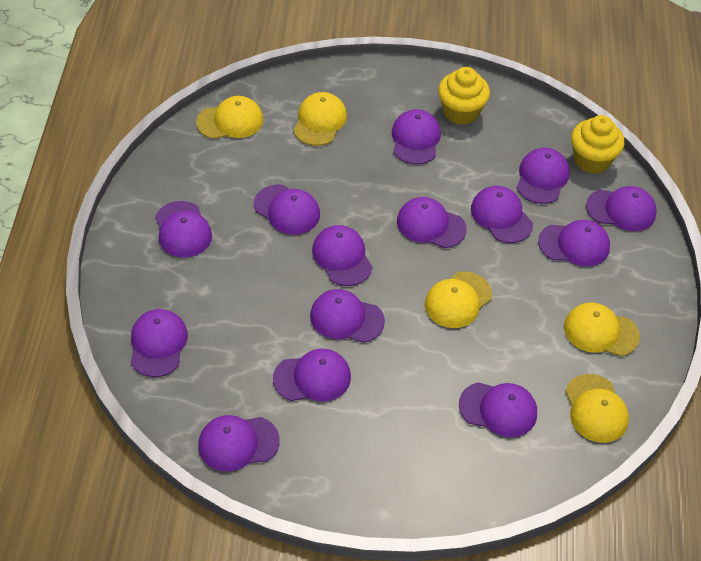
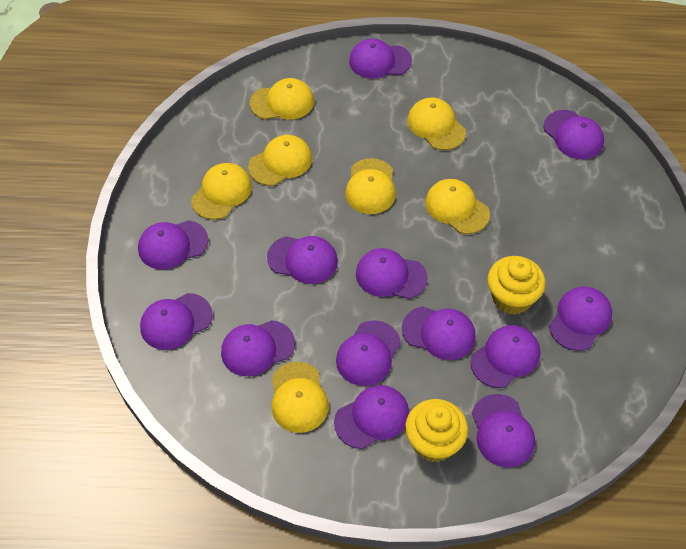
purple cap: [130,309,188,377] [155,201,212,258] [198,415,280,471] [254,184,320,235] [273,349,351,401] [310,289,385,343] [312,225,373,286] [392,109,441,164] [397,197,467,248] [459,382,537,437] [471,186,533,243] [517,148,570,204] [538,220,610,266] [586,186,657,231] = 14 -> [138,220,208,270] [140,293,212,350] [221,320,295,376] [267,236,338,284] [334,385,409,449] [336,320,401,386] [349,39,412,79] [356,248,428,299] [402,306,476,360] [470,325,540,388] [472,394,535,468] [543,110,604,159] [549,286,612,351] = 13
yellow cap: [196,96,263,139] [293,92,347,146] [425,272,492,328] [564,302,640,356] [565,374,629,443] = 5 -> [191,163,252,220] [248,135,312,186] [250,78,314,120] [272,362,329,433] [345,158,396,214] [408,97,466,150] [425,179,490,234] = 7

